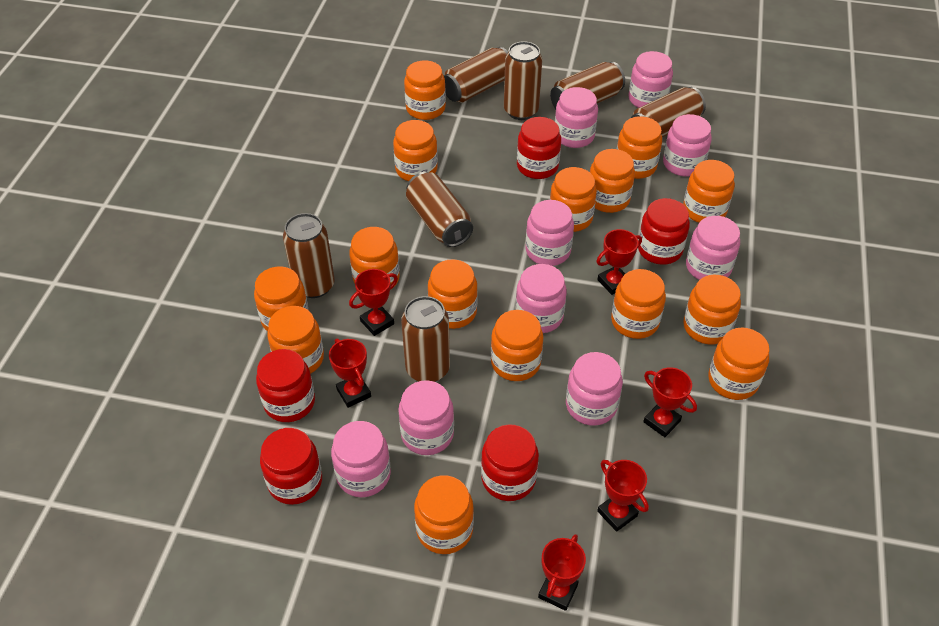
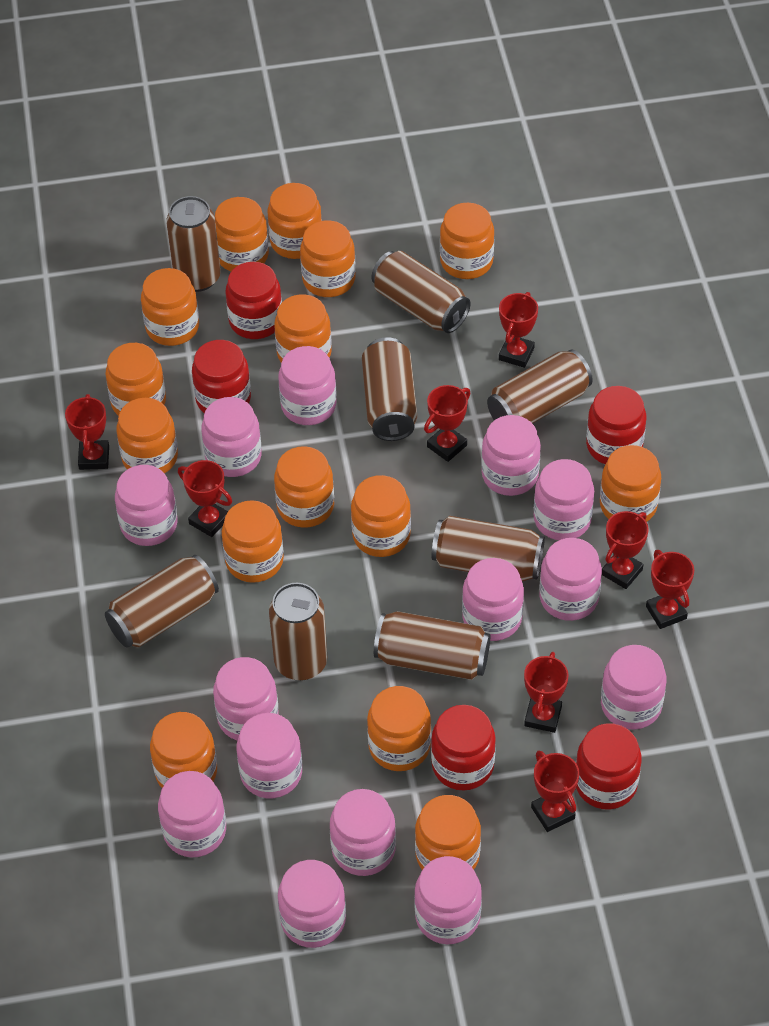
brown can: [283,213,335,298] [401,296,450,382] [406,172,473,247] [444,47,508,103] [504,41,542,120] [550,62,625,109] [631,87,706,137] = 7 -> [105,555,219,648] [166,196,221,292] [269,583,328,681] [362,337,417,441] [371,251,471,333] [374,611,490,680] [431,516,545,581] [487,349,593,424] = 8
pink jar: [331,421,391,497] [398,380,454,455] [515,264,567,333] [526,200,574,266] [555,87,598,148] [566,352,623,426] [628,51,673,108] [663,114,712,176] [686,216,740,280] = 9 -> [115,465,178,546] [158,771,226,858] [201,397,262,477] [213,657,279,741] [236,713,302,798] [278,346,337,425] [278,860,346,948] [330,789,396,876] [414,856,482,944] [462,558,524,641] [481,415,541,496] [534,459,594,540] [540,538,602,621] [601,645,666,730] = 14
red trophy: [329,339,371,408] [349,269,398,336] [538,534,586,611] [596,229,642,295] [597,460,649,532] [643,367,697,437] = 6 -> [65,394,109,470] [178,460,232,537] [424,385,471,462] [499,292,538,368] [524,652,569,733] [531,750,579,832] [602,511,648,589] [646,550,694,629] = 8

